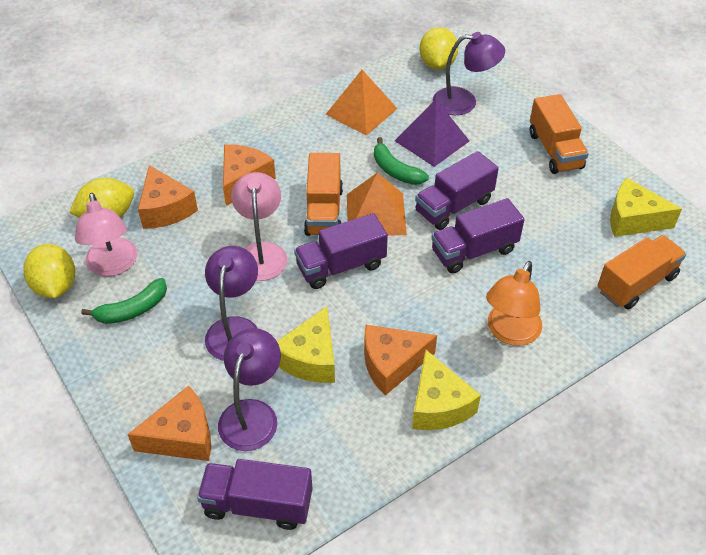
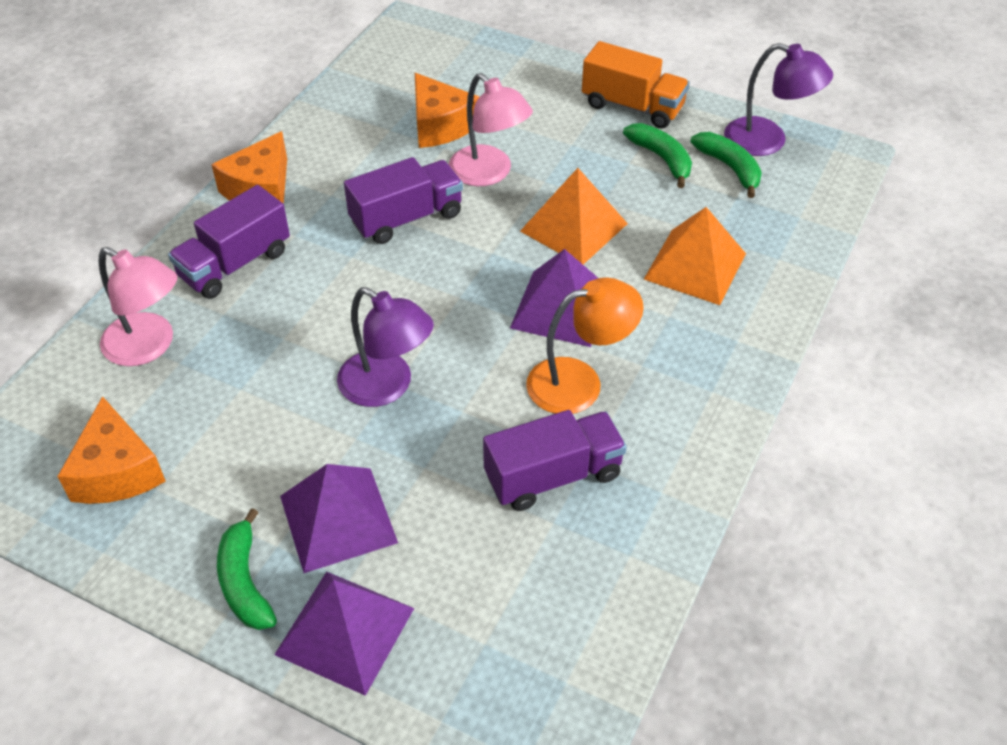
green banana: [81,278,167,324] [374,137,429,185] = 2 -> [217,508,277,630] [623,123,692,188] [691,132,762,198] = 3
orange cheese: [127,386,211,461] [138,165,198,229] [223,144,276,206] [364,325,437,396] = 4 -> [57,396,166,504] [211,131,287,204] [415,73,479,148] = 3
orange truck: [304,153,343,236] [530,94,589,174] [597,235,686,309] = 3 -> [582,41,689,129] = 1
purple lamp: [205,246,258,361] [218,328,281,451] [433,32,505,115] = 3 -> [337,287,434,407] [724,43,833,156] = 2
purple pyramid: [395,99,469,167] = 1 -> [274,571,414,696] [280,464,398,573] [510,249,598,347] = 3
purple truck: [197,459,313,530] [294,213,388,289] [415,151,499,230] [431,198,525,273] = 4 -> [168,185,290,299] [344,157,463,244] [483,410,627,511] = 3
yellow cheese: [277,307,335,383] [412,350,481,430] [610,178,682,237] = 3 -> none = 0
yellow lemon: [23,244,75,298] [69,178,134,218] [419,27,458,70] = 3 -> none = 0

